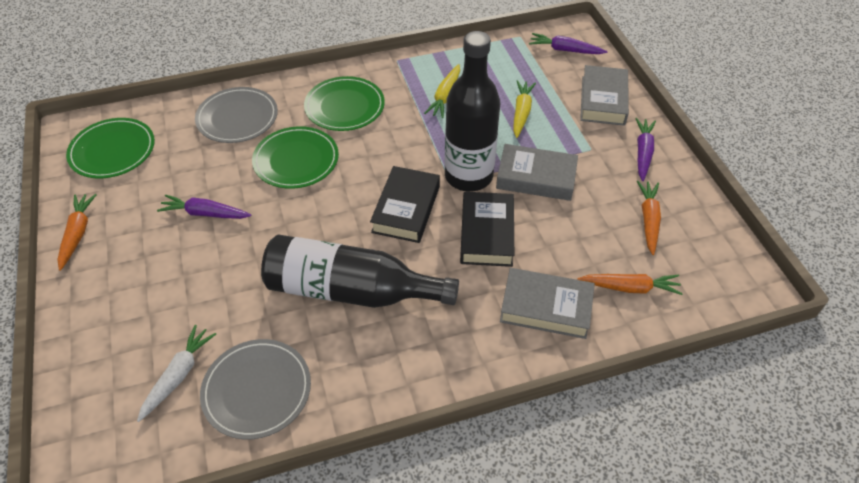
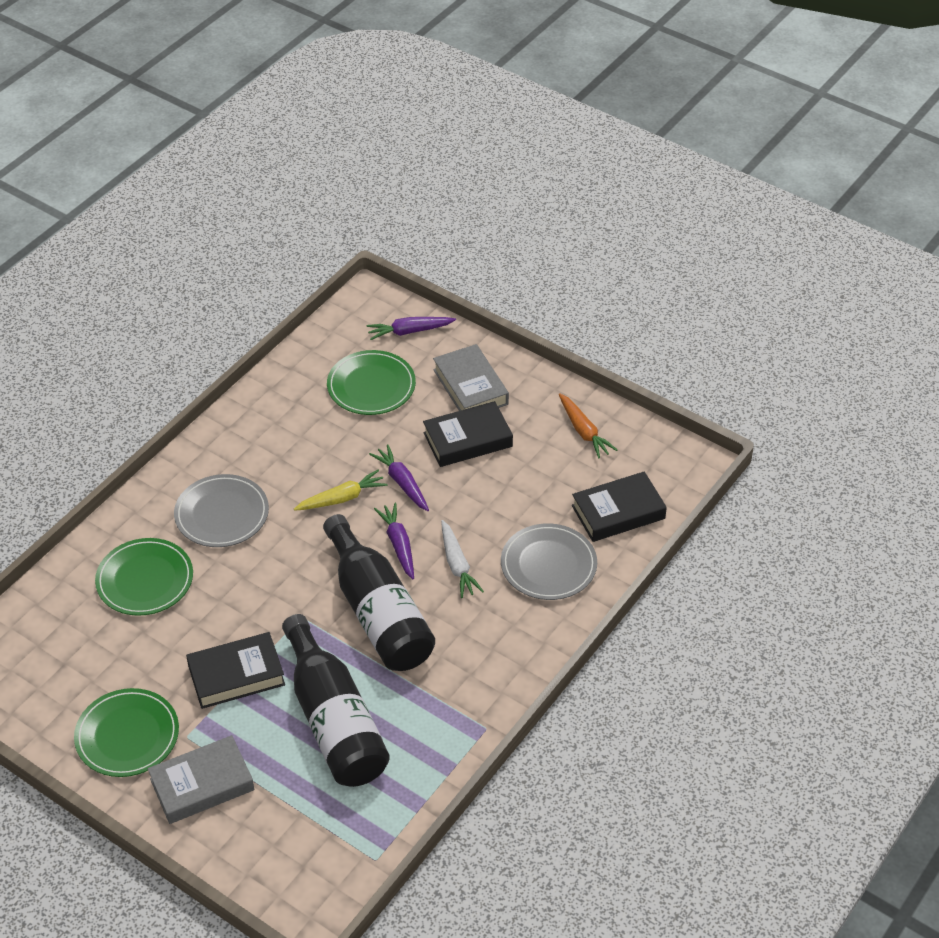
black book: [370,166,440,243] [460,192,514,267] = 2 -> [186,632,285,709] [423,401,513,467] [572,471,667,542] = 3
grey book: [496,144,578,201] [500,268,595,339] [580,65,629,126] = 3 -> [148,735,254,824] [433,344,509,411] = 2
orange carrot: [57,194,97,271] [577,274,683,295] [637,181,661,255] = 3 -> [559,393,617,459] = 1
yellow carrot: [424,64,460,118] [513,80,536,138] = 2 -> [294,470,387,511] = 1

